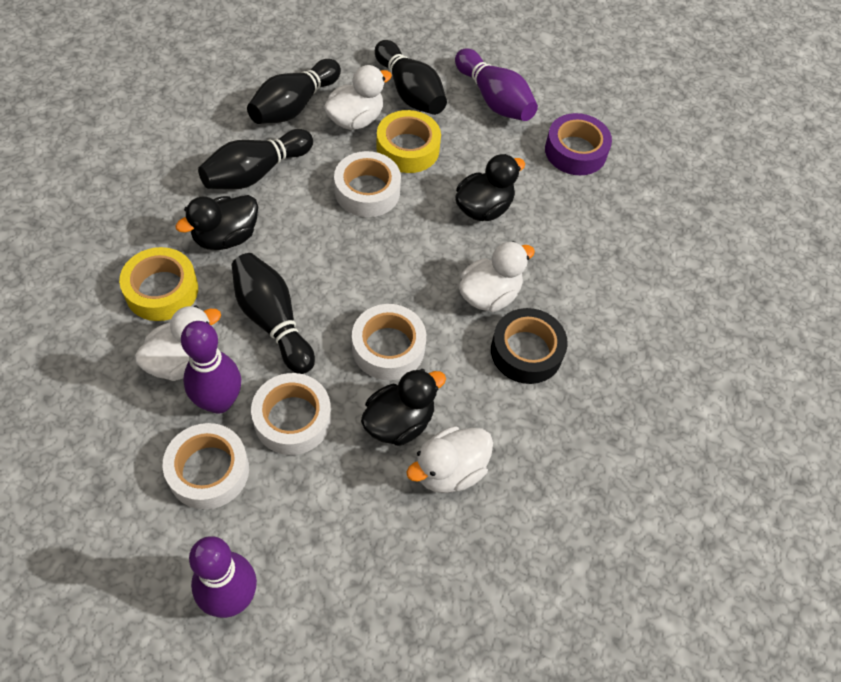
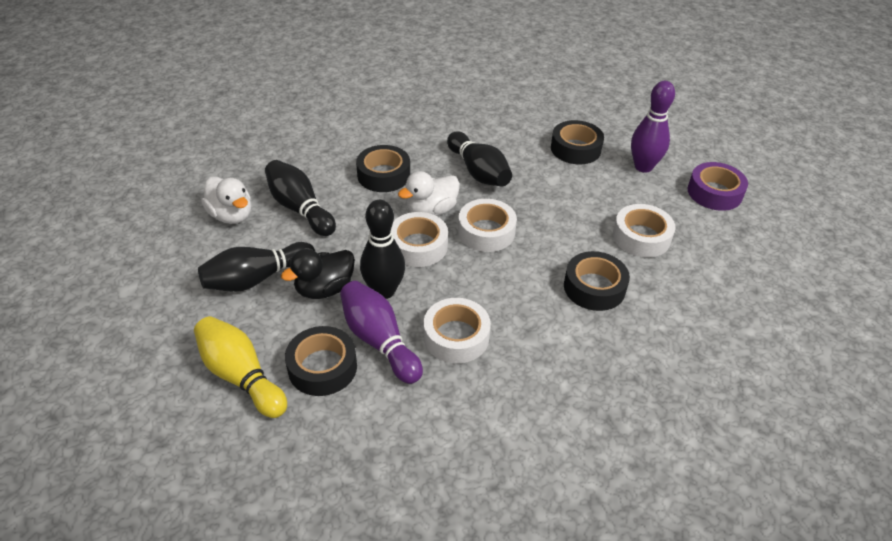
black duck: [176,195,258,250] [361,369,446,446] [455,154,525,221] = 3 -> [281,249,355,299] = 1
black tape: [491,308,568,384] = 1 -> [285,326,357,396] [356,145,410,192] [551,120,604,164] [564,251,630,311] = 4
purple bowling pin: [181,321,241,414] [189,536,257,618] [455,49,538,121] = 3 -> [340,281,423,384] [631,81,675,172] = 2
white duck: [135,305,221,381] [324,65,392,130] [406,426,493,493] [459,241,535,312] = 4 -> [201,176,251,224] [398,171,460,216] = 2
yellow bowling pin: none = 0 -> [194,316,287,418] = 1
yellow tape: [119,247,198,321] [376,110,441,173] = 2 -> none = 0

